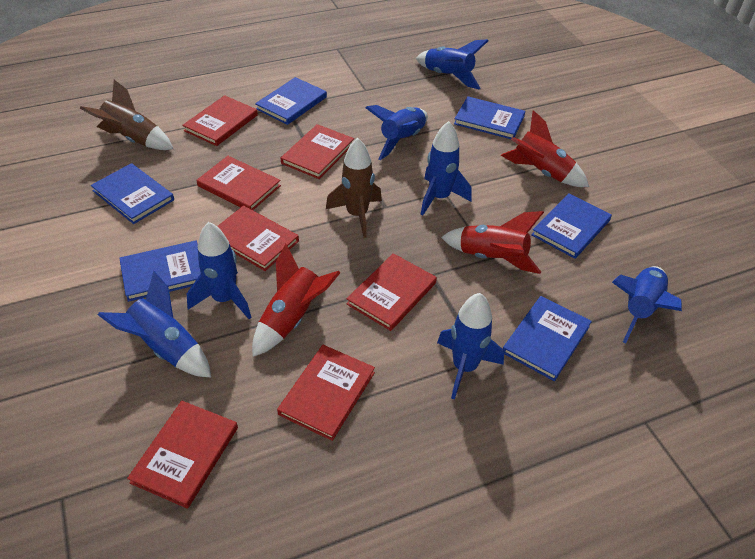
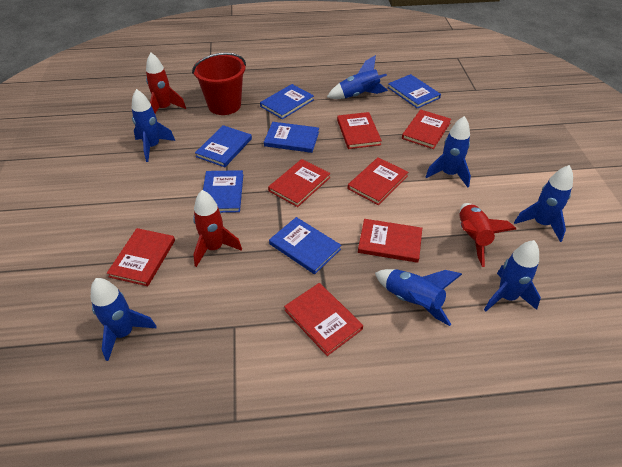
brown rocket: [80,80,173,150] [326,138,382,238] = 2 -> none = 0
red bucket: none = 0 -> [192,53,246,115] = 1

